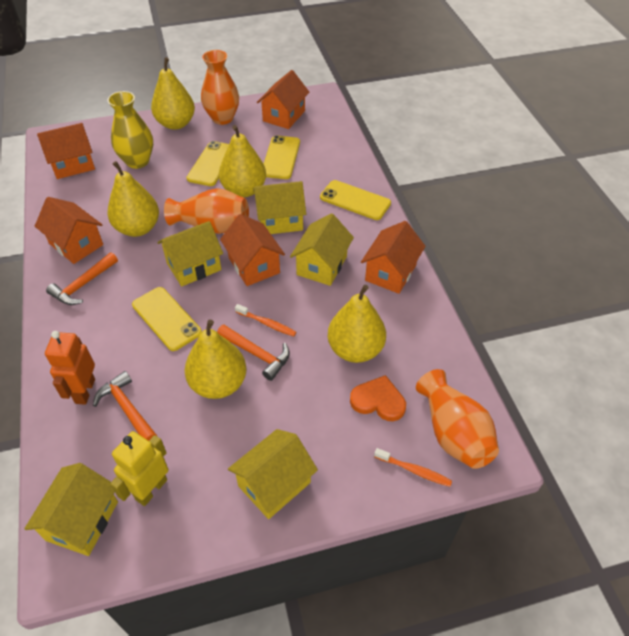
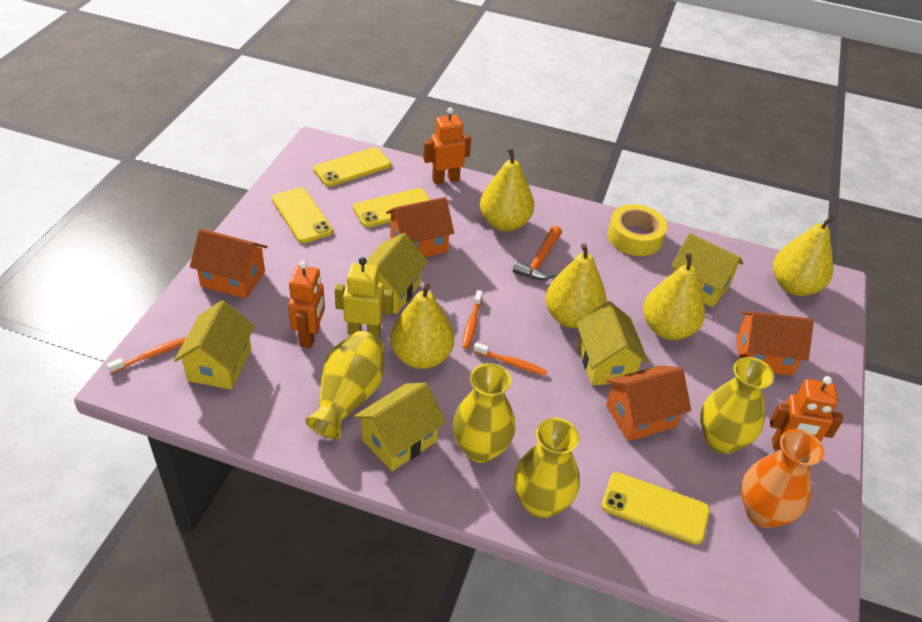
orange hammer: [46,252,118,305] [93,371,157,441] [217,325,290,381] = 3 -> [513,225,562,280] = 1
orange heart: [350,375,406,421] = 1 -> none = 0
orange house: [35,197,103,264] [37,123,95,179] [220,214,285,286] [257,70,309,129] [361,221,426,294] = 5 -> [190,229,268,299] [386,197,454,257] [606,365,691,441] [736,311,814,376] = 4
orange robot: [45,331,95,405] = 1 -> [288,261,325,348] [423,108,471,184] [770,376,843,450] = 3
orange toothbrush: [235,304,297,336] [374,448,452,487] = 2 -> [107,337,186,374] [462,290,483,349] [473,342,547,376] = 3
orange vase: [164,188,249,234] [201,50,239,125] [416,369,499,469] = 3 -> [741,429,824,528] = 1
yellow tape: none = 0 -> [608,204,667,256] = 1
yellow vase: [107,91,153,169] = 1 -> [306,331,384,439] [453,363,516,463] [514,418,580,518] [700,357,774,454] = 4

